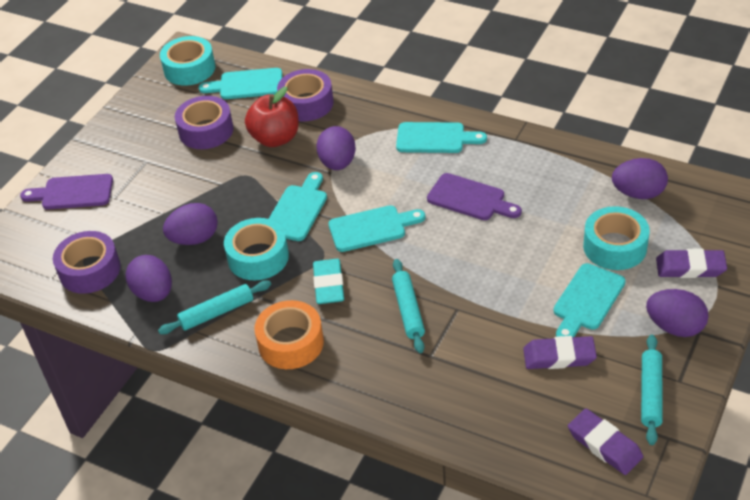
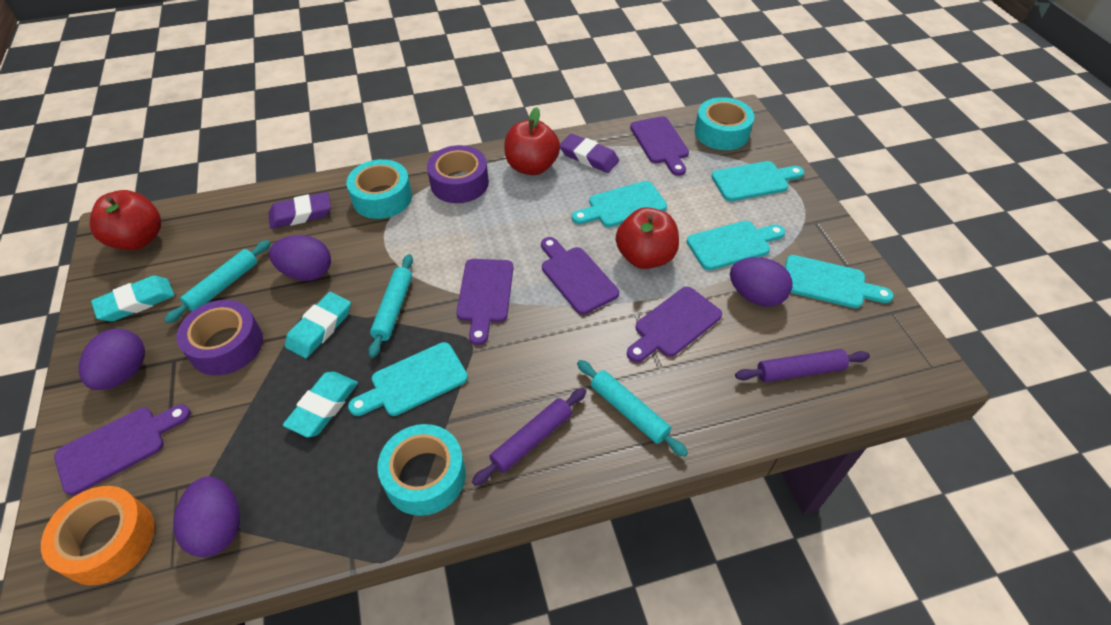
purple cutting board: [20,174,113,210] [427,173,522,220] = 2 -> [54,404,191,496] [457,259,513,345] [541,237,619,315] [627,287,722,362] [630,116,689,176] = 5
purple egg: [126,255,172,302] [163,203,218,245] [317,126,356,170] [612,158,668,199] [646,289,709,337] = 5 -> [79,329,145,390] [173,476,240,557] [269,235,331,281] [730,257,793,307] = 4
purple eraser: [523,336,597,369] [568,409,643,475] [656,249,727,278] = 3 -> [268,192,331,229] [560,134,619,173] = 2
purple rolling pin: none = 0 -> [472,388,586,486] [735,349,870,382] = 2
purple tape: [53,231,121,294] [175,96,234,149] [277,69,334,121] = 3 -> [177,300,263,375] [427,145,489,203] = 2
red apple: [245,87,299,147] = 1 -> [90,190,161,250] [504,107,560,175] [616,207,679,269] = 3
turquoise eraser: [313,259,344,304] = 1 -> [91,276,174,322] [283,372,358,438] [285,292,351,358] = 3

